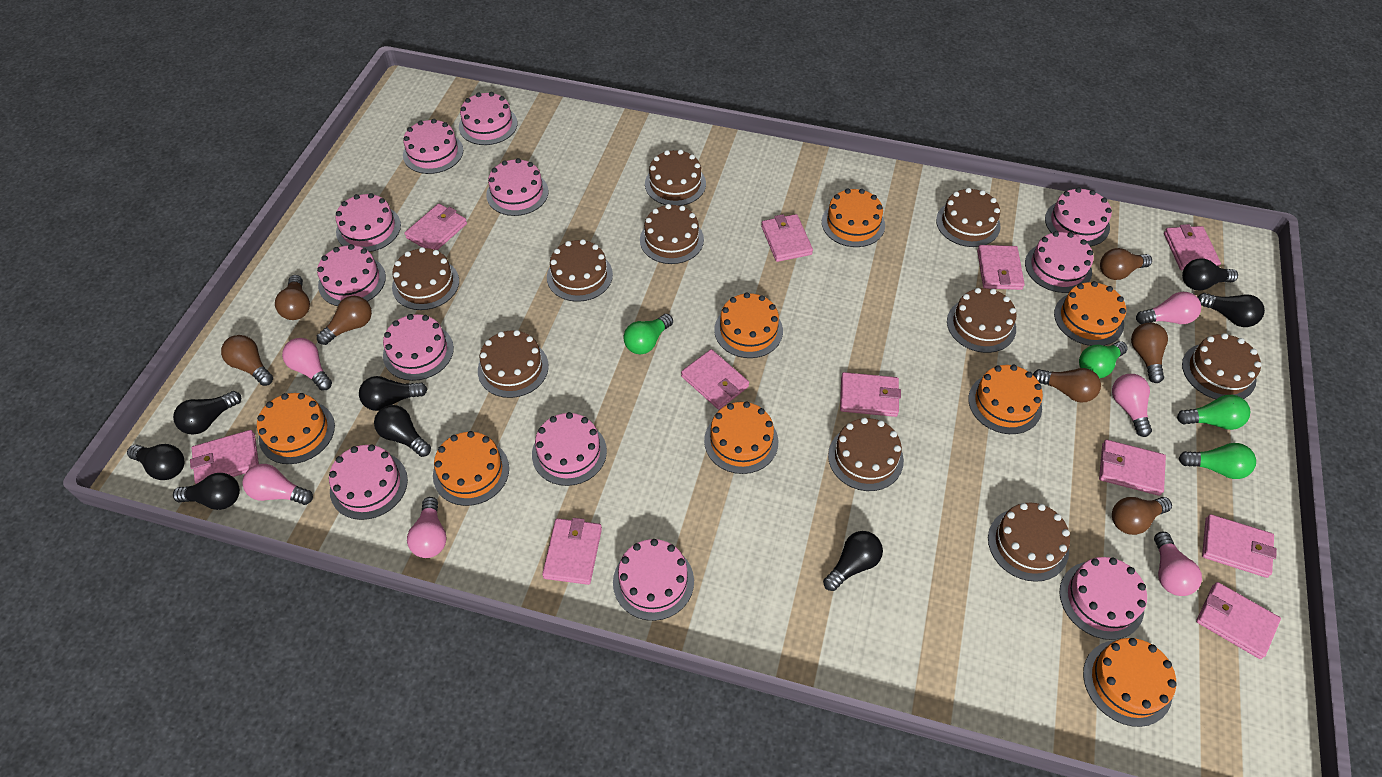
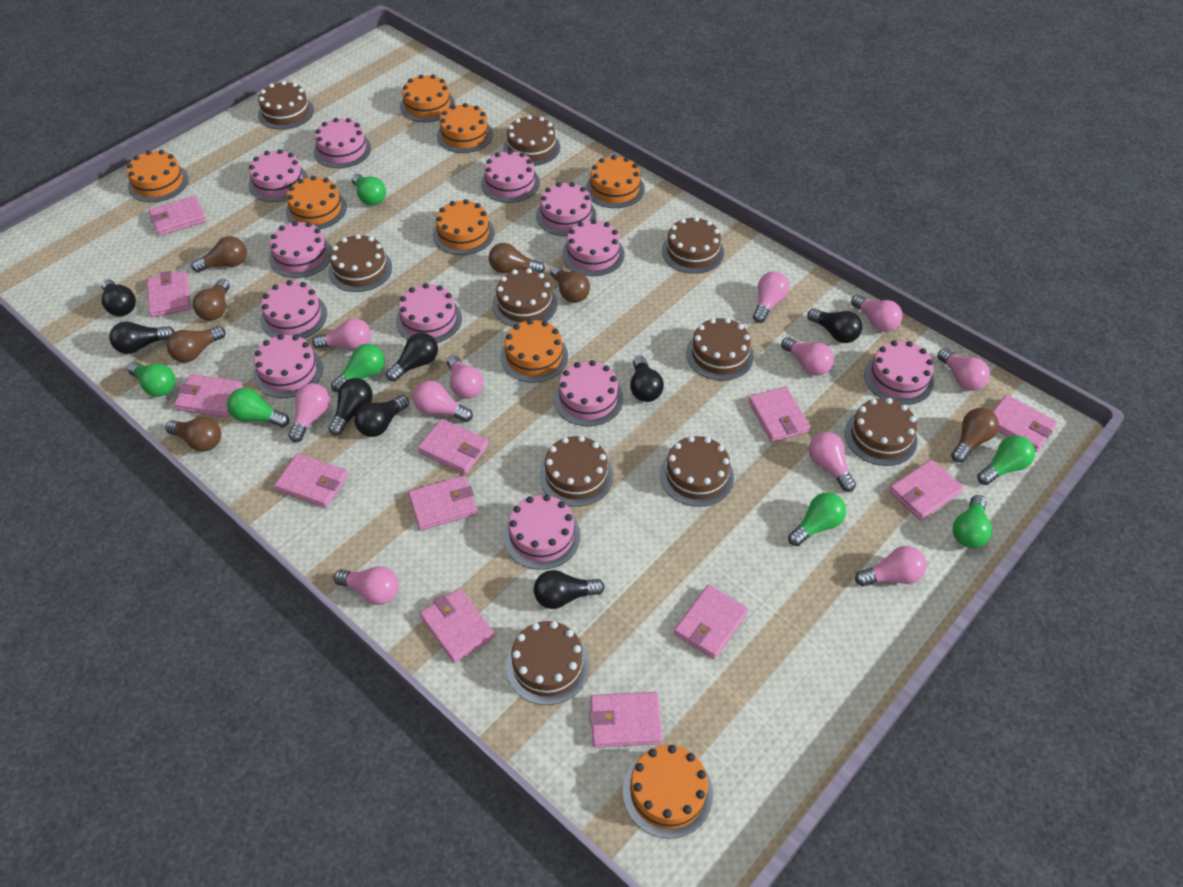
green light bulb: [624,314,673,354] [1079,341,1128,378] [1177,395,1250,430] [1179,443,1256,479] = 4 -> [128,362,175,397] [227,388,289,427] [331,344,385,392] [352,174,386,206] [788,492,846,546] [953,495,992,548] [977,435,1035,485] = 7
pink light bulb: [242,464,313,505] [282,338,332,391] [407,497,447,558] [1112,374,1152,437] [1136,292,1201,324] [1154,532,1202,596] = 6 -> [288,383,330,442] [312,318,371,350] [334,566,399,605] [413,380,473,422] [447,355,483,399] [753,271,789,323] [781,337,834,376] [809,432,856,492] [851,294,902,332] [855,546,927,587] [938,348,990,391] = 11
pink wallet: [190,430,259,484] [404,204,467,250] [542,518,602,585] [681,349,749,410] [761,214,813,262] [840,372,901,417] [977,245,1025,290] [1099,440,1166,496] [1164,224,1221,270] [1196,582,1281,659] [1202,514,1277,578] = 11 -> [147,270,191,317] [149,195,206,236] [174,374,243,417] [274,453,348,508] [408,475,477,531] [418,419,489,474] [420,588,495,663] [589,692,663,748] [674,585,748,659] [748,387,810,442] [889,459,963,520] [993,395,1057,452] = 12

